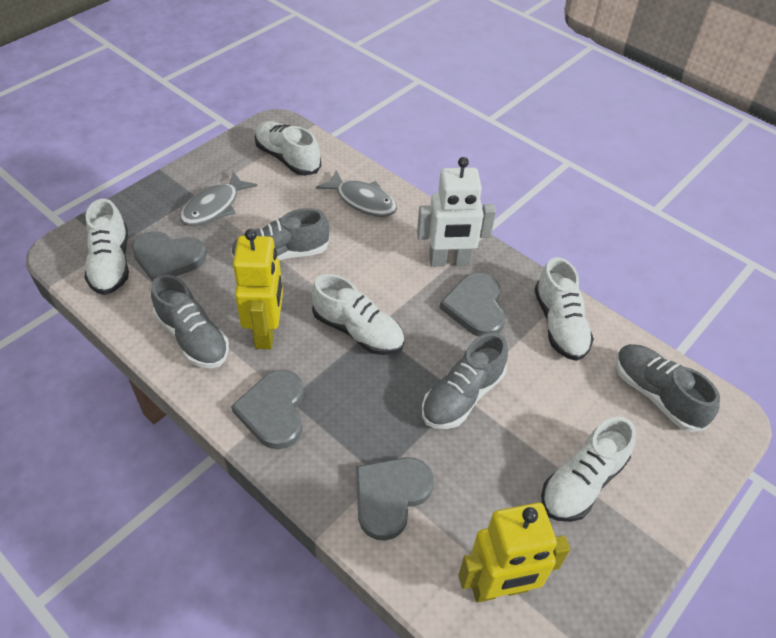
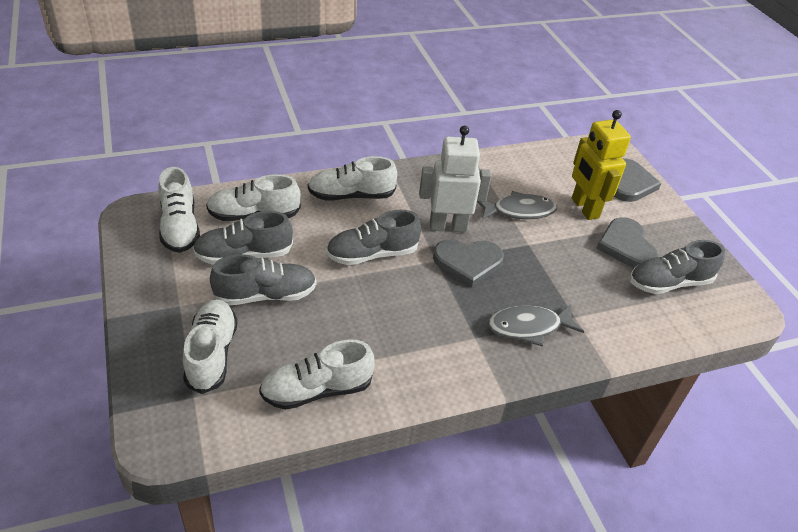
grey heart: [132,231,206,282] [231,370,304,449] [356,457,434,541] [440,272,506,337] = 4 -> [433,240,504,287] [596,217,658,268] [614,158,661,202] = 3
yellow robot: [233,229,283,349] [458,502,570,602] = 2 -> [572,110,631,220] = 1

